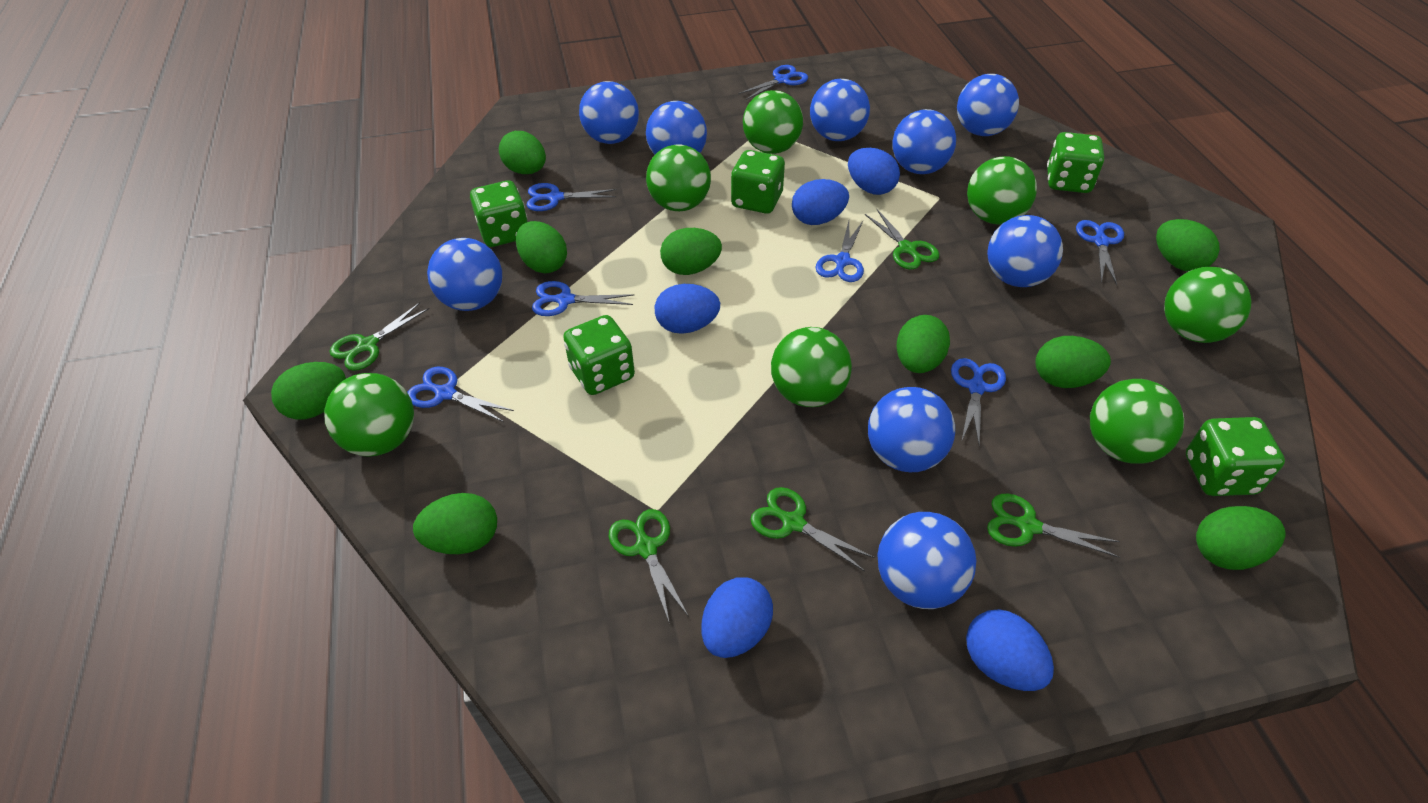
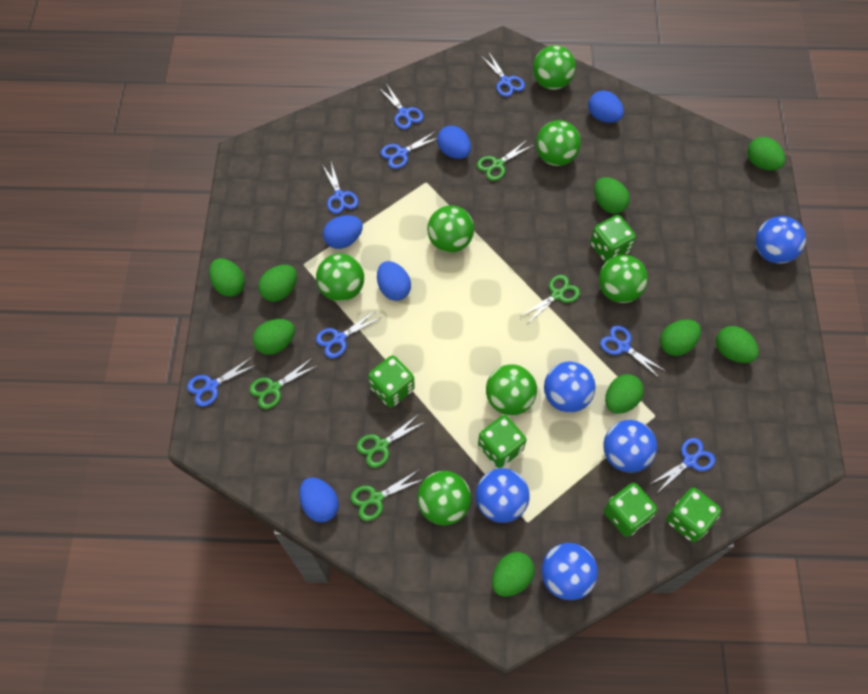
blue ball: [427,238,502,311] [579,81,639,144] [646,101,707,155] [810,79,870,141] [868,387,955,472] [877,512,976,609] [892,109,956,174] [957,74,1019,136] [987,215,1063,287] = 9 -> [476,468,530,523] [541,543,598,600] [544,362,596,413] [603,420,657,473] [755,216,806,264] = 5
blue scissors: [407,367,514,422] [527,183,617,211] [532,281,634,316] [738,65,808,100] [815,221,864,282] [951,358,1006,446] [1076,220,1124,285] = 7 -> [187,357,256,407] [316,310,382,358] [322,162,358,214] [378,83,424,129] [380,131,437,169] [481,53,525,97] [600,325,665,378] [650,438,715,493] = 8

